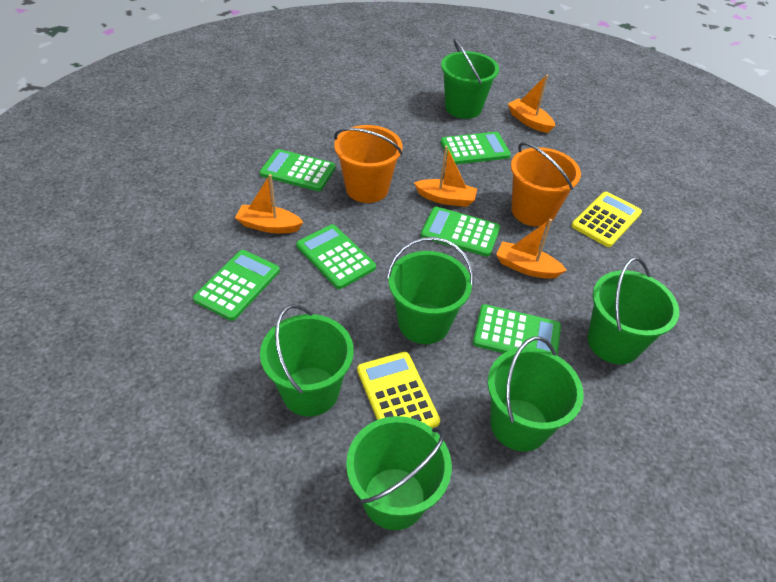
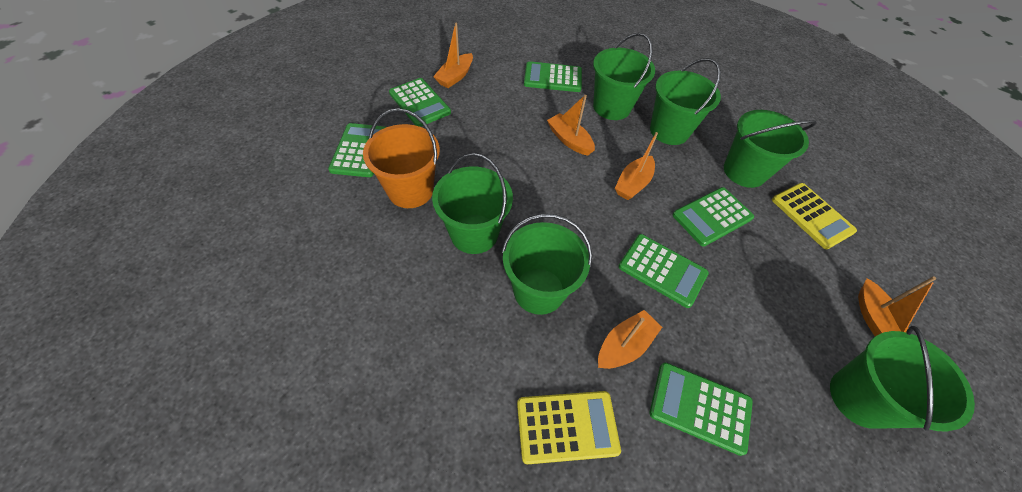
orange boat: [235,174,303,233] [414,146,477,207] [496,219,567,279] [508,75,555,133] = 4 -> [433,22,473,88] [547,95,595,156] [598,310,662,369] [615,132,658,200] [858,276,936,336] = 5
orange bucket: [334,125,403,203] [511,142,581,227] = 2 -> [363,108,440,208] = 1

